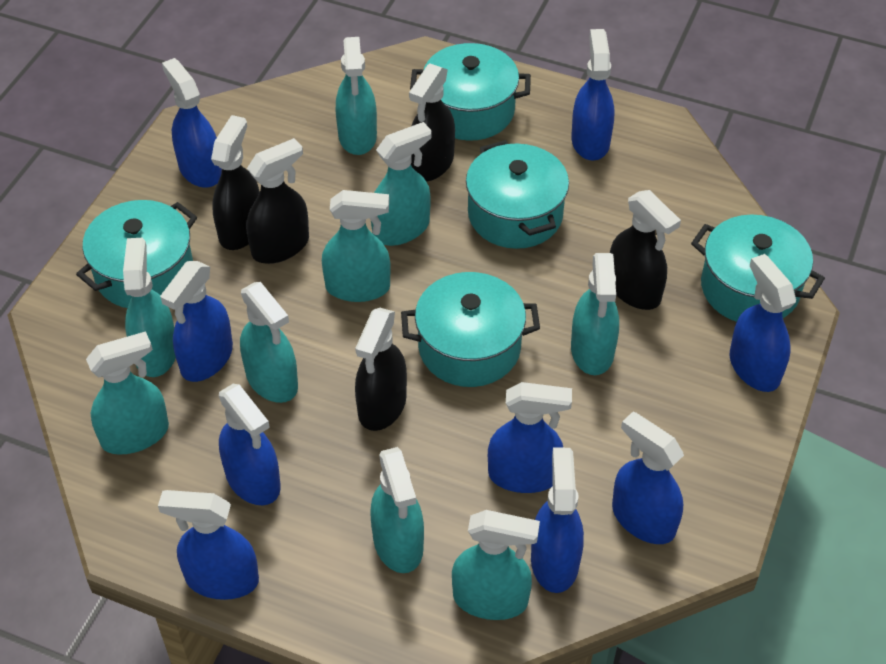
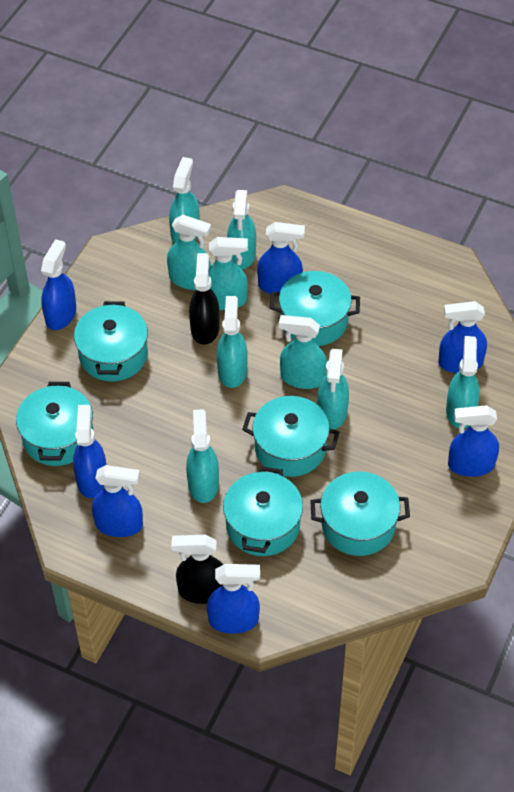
black spray bottle: [211,115,260,250] [246,138,309,264] [355,308,407,431] [409,64,455,182] [610,190,681,310] = 5 -> [171,535,223,604] [189,253,220,345] = 2
blue spray bottle: [158,490,259,600] [160,261,233,382] [162,58,222,188] [219,384,281,505] [488,382,572,493] [531,448,584,593] [571,29,614,161] [612,412,684,544] [730,254,796,392] = 9 -> [41,239,76,330] [73,405,106,498] [92,465,143,537] [207,564,260,634] [257,222,305,294] [438,301,487,373] [448,405,499,477] = 7
turquoise pot: [76,200,197,308] [401,272,540,387] [410,43,531,140] [466,140,569,249] [691,215,825,322] = 5 -> [16,382,94,466] [74,301,148,382] [223,466,303,556] [242,396,340,477] [270,271,360,346] [310,472,410,556] = 6

